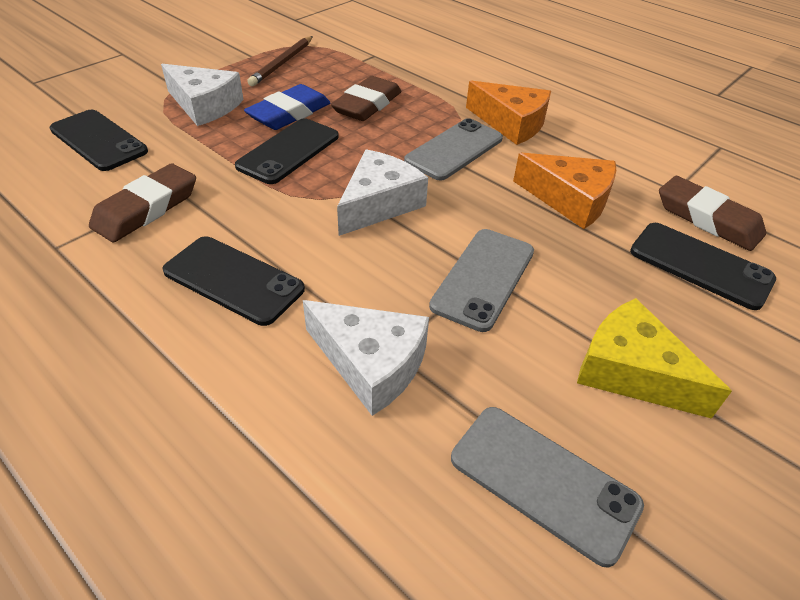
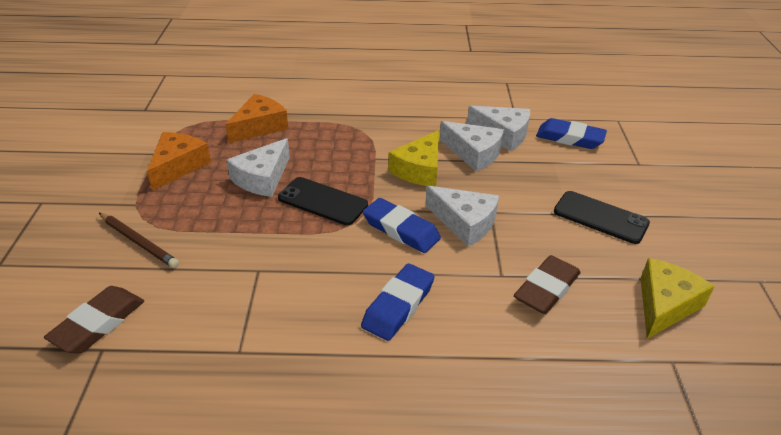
black phone: [50,110,148,171] [162,236,305,326] [235,118,339,184] [630,223,776,310] = 4 -> [278,177,368,225] [554,191,650,244] = 2
blue eraser: [244,84,331,130] = 1 -> [361,263,435,341] [363,198,441,253] [536,118,607,149] = 3
brown eraser: [89,164,196,242] [331,76,402,121] [659,176,766,251] = 3 -> [44,286,144,354] [514,255,581,314] = 2
grey phone: [404,118,503,181] [429,229,534,332] [451,407,644,567] = 3 -> none = 0
white cheese: [161,64,244,126] [303,300,429,416] [337,149,428,236] = 3 -> [227,138,290,197] [425,186,499,246] [439,121,504,172] [467,106,530,151] = 4
yellow cheese: [577,298,732,419] = 1 -> [388,130,439,187] [641,258,715,339] = 2

